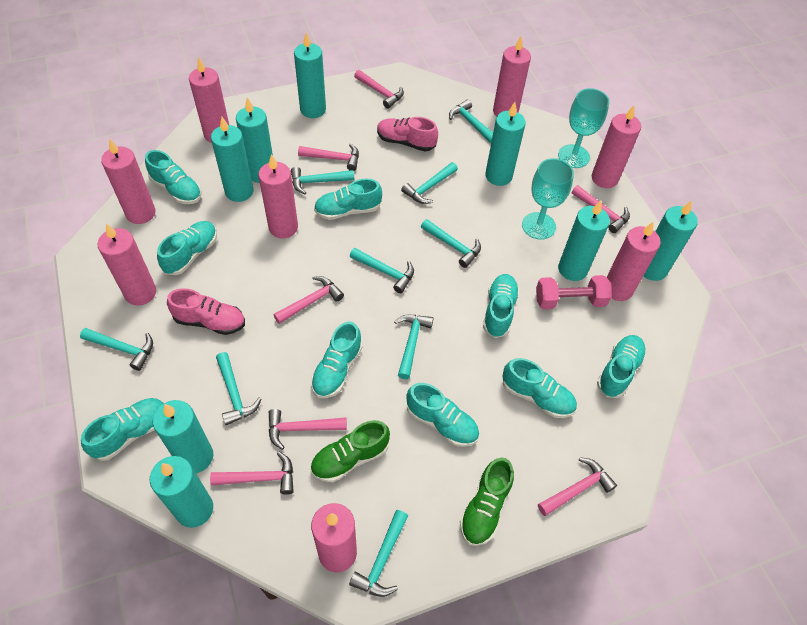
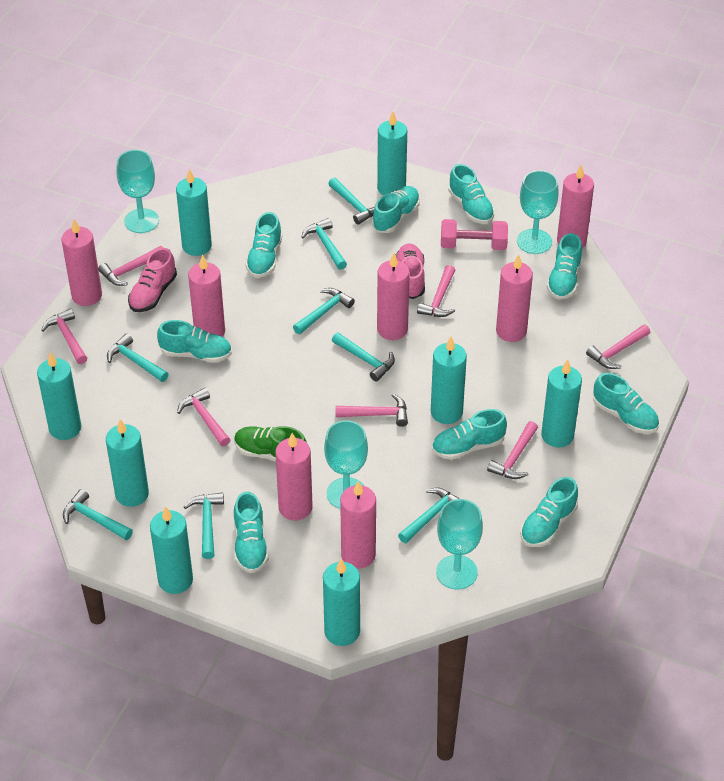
green shoe: [310,420,390,482] [460,458,514,546] = 2 -> [234,426,307,462] = 1
pink candle: [97,223,156,306] [101,138,156,224] [189,57,229,143] [258,154,298,238] [311,503,357,572] [493,36,531,117] [591,105,641,188] [607,222,661,301] = 8 -> [61,219,102,306] [188,255,225,337] [275,433,313,521] [340,481,376,569] [377,253,410,340] [496,254,533,342] [557,164,594,248] = 7
turquoise goblet: [522,158,574,240] [558,88,609,168] = 2 -> [116,150,159,233] [324,420,368,509] [436,499,483,590] [517,170,559,254] = 4
turquoise hammer: [80,328,153,371] [216,352,261,425] [291,167,354,194] [349,510,408,597] [350,248,414,293] [394,315,434,379] [401,162,458,204] [421,219,481,268] [449,99,493,143] = 9 -> [63,489,133,540] [107,333,169,382] [184,492,224,559] [293,288,355,334] [302,218,347,270] [328,178,375,225] [332,332,395,381] [398,488,460,543] = 8

